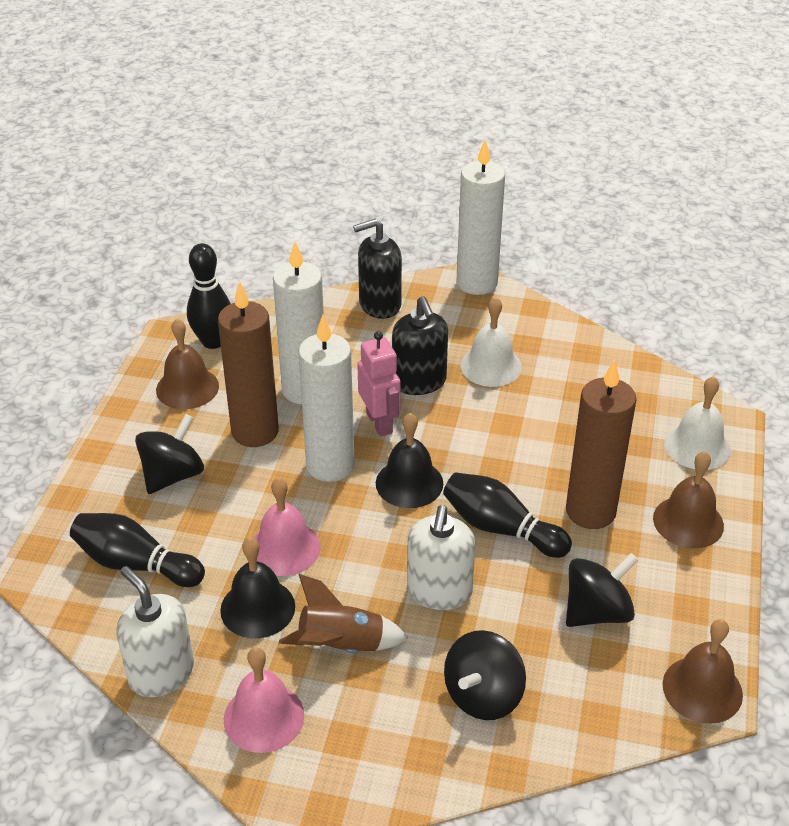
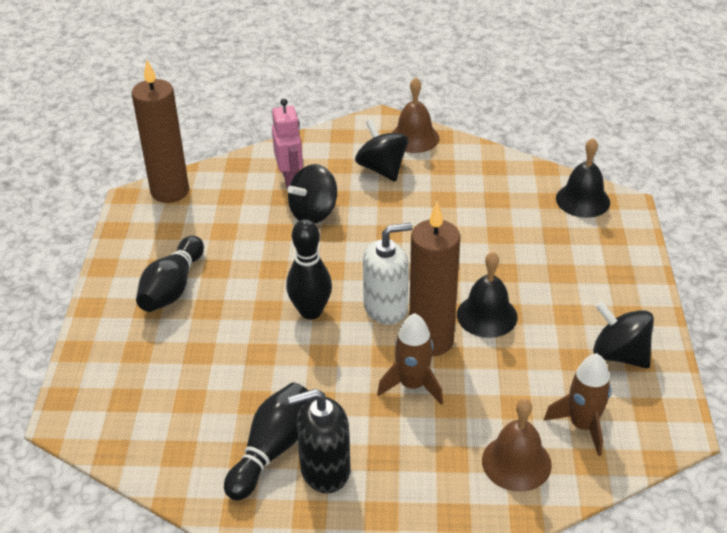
black soap dispenser: [353,219,402,319] [392,296,448,395] = 2 -> [288,389,351,493] = 1
brown bell: [156,319,219,409] [653,451,724,548] [663,619,743,724] = 3 -> [392,78,439,153] [482,398,552,492] = 2
brown rocket: [279,574,408,653] = 1 -> [377,313,443,405] [544,353,611,456] = 2
pink bell: [224,647,304,753] [254,478,321,576] = 2 -> none = 0
white bell: [460,297,522,387] [664,376,731,470] = 2 -> none = 0
white candle: [273,242,324,404] [298,315,355,482] [456,140,505,295] = 3 -> none = 0
white soap dispenser: [116,566,194,697] [407,505,475,610] = 2 -> [363,223,413,325] = 1

